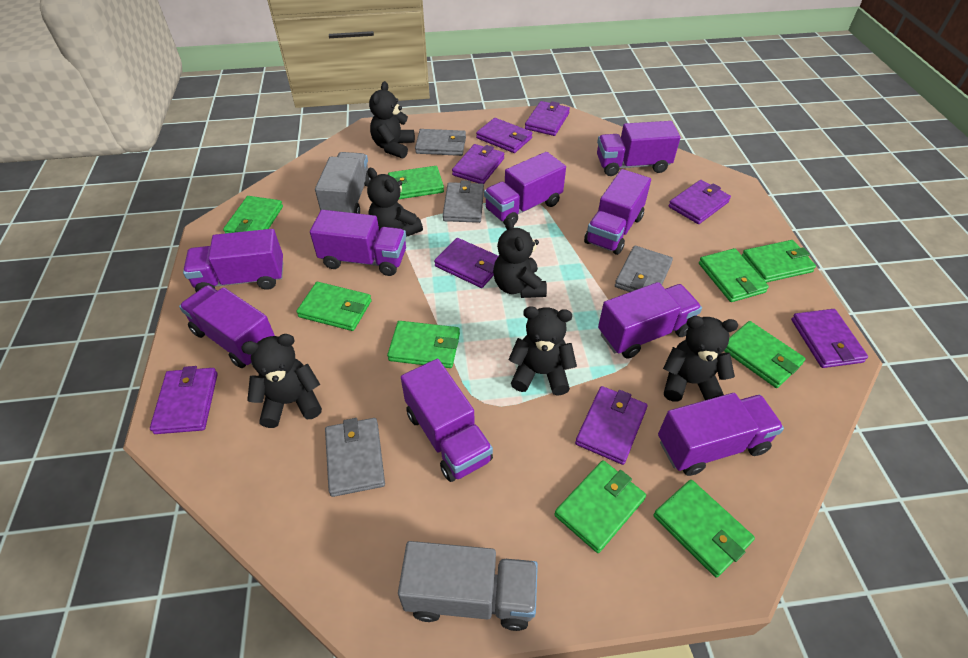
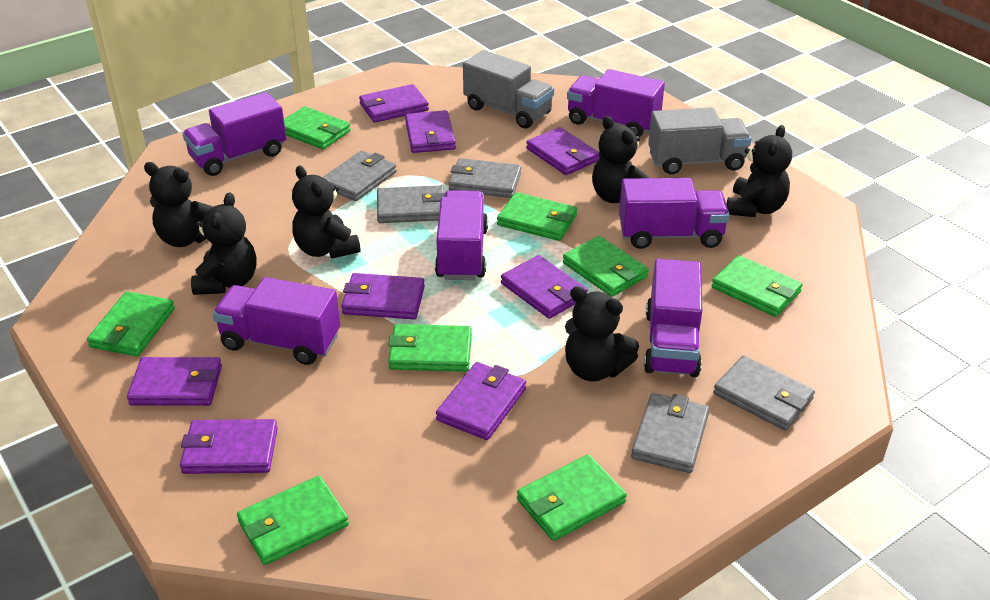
green wallet: [223,196,283,233] [296,282,372,331] [387,321,460,368] [388,166,444,199] [554,460,646,553] [653,480,755,578] [699,248,769,302] [724,321,806,388] [742,240,816,283] = 9 -> [87,291,175,357] [237,476,349,565] [284,106,351,149] [388,324,472,372] [497,192,577,241] [517,454,627,541] [563,236,649,297] [712,255,803,317] = 8
grey wallet: [325,418,385,497] [415,129,466,156] [443,180,484,223] [615,245,673,292] = 4 -> [323,150,397,201] [377,185,444,223] [449,158,521,198] [631,393,709,473] [713,355,815,431] = 5
purple truck: [179,285,275,368] [183,229,283,292] [310,210,406,276] [401,359,493,482] [484,152,566,225] [584,169,651,255] [597,121,680,176] [598,282,702,359] [658,393,784,476] = 9 -> [182,92,287,176] [213,277,340,365] [435,190,488,280] [567,69,665,137] [619,178,730,249] [644,259,702,377] = 6

